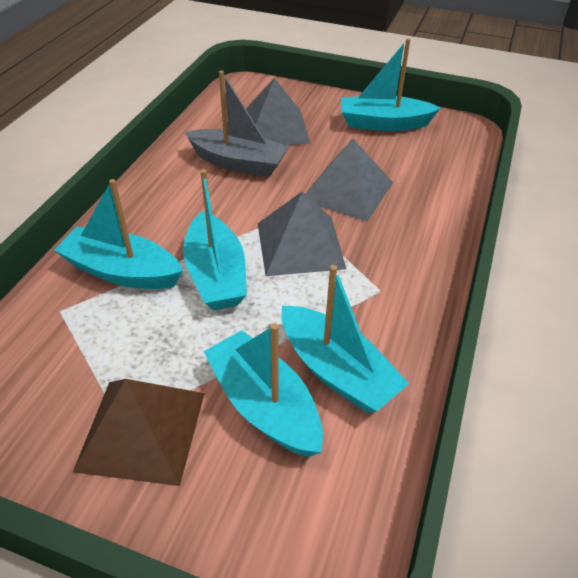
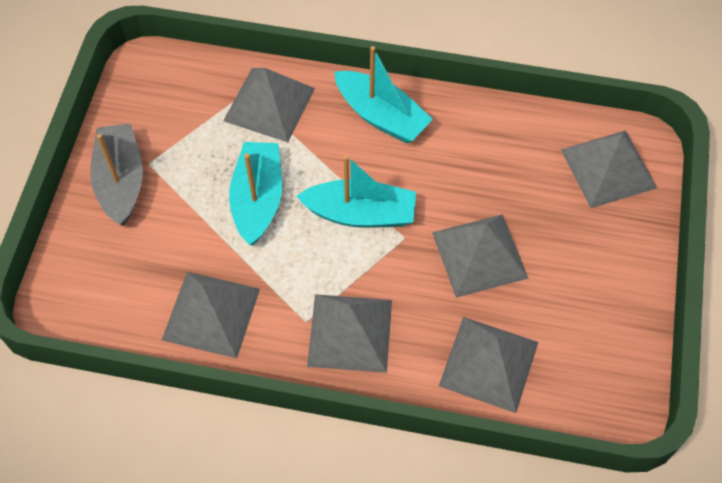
brown pyramid: [73,379,205,486] = 1 -> none = 0
grey pyramid: [246,78,311,145] [258,191,346,276] [306,139,393,222] = 3 -> [162,272,260,358] [223,68,315,142] [307,294,392,373] [432,214,528,298] [439,317,538,413] [561,130,657,208] = 6
turquoise boat: [54,179,183,289] [183,169,247,310] [203,323,323,457] [281,265,409,413] [341,38,441,131] = 5 -> [229,142,282,246] [296,155,416,228] [334,46,433,143] = 3

